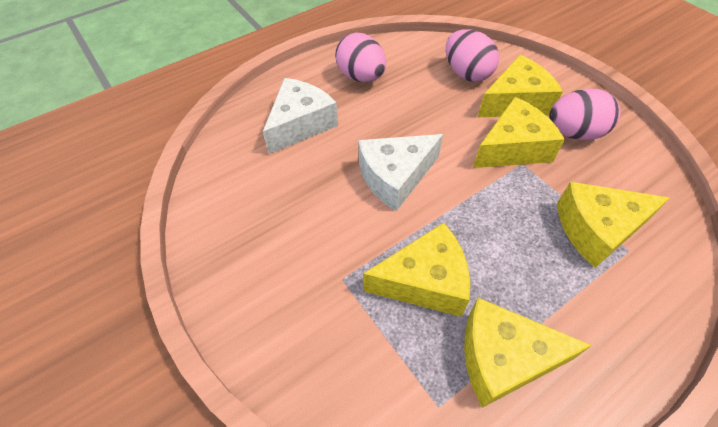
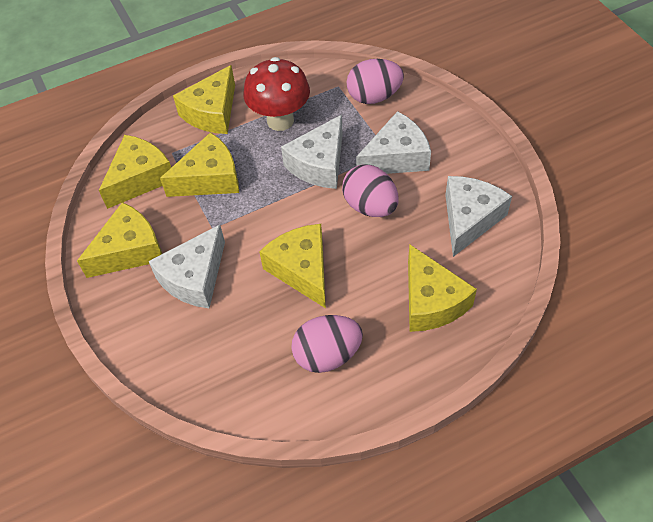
red mushroom: none = 0 -> [243,57,310,131] = 1
white cheese: [263,78,338,154] [358,134,443,211] = 2 -> [149,225,225,308] [281,115,343,189] [356,111,431,174] [445,176,512,257] = 4
yellow cheese: [363,223,470,317] [464,298,592,408] [473,97,565,168] [478,55,563,117] [557,182,670,268] = 5 -> [77,202,162,278] [99,135,171,209] [160,132,239,197] [173,65,235,134] [259,224,326,308] [408,244,477,332] = 6

